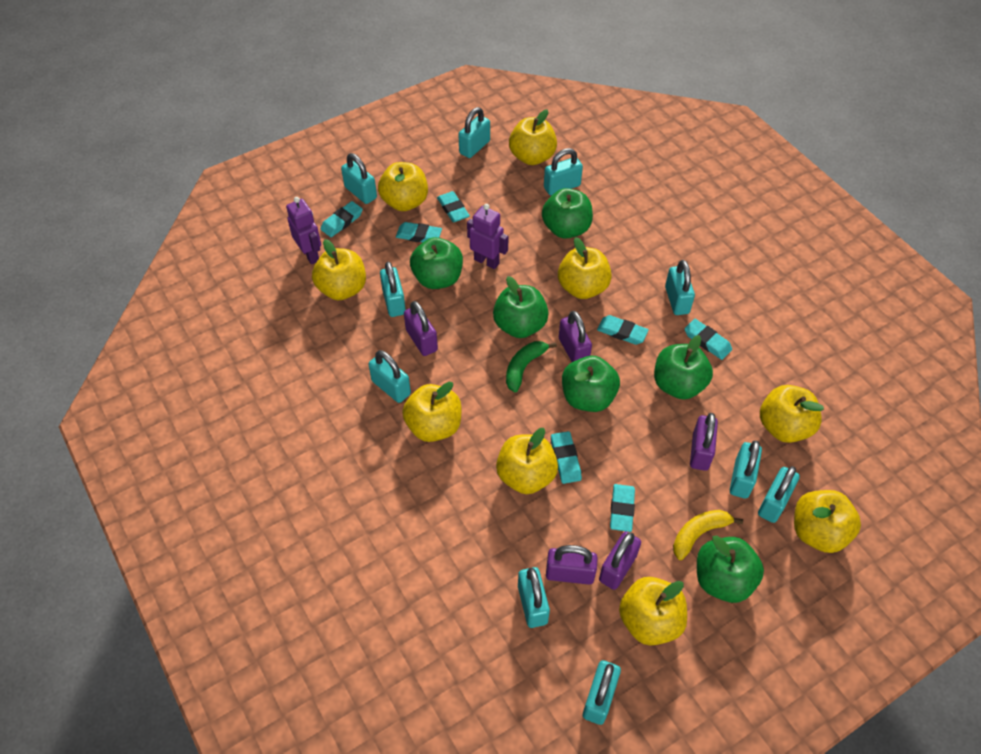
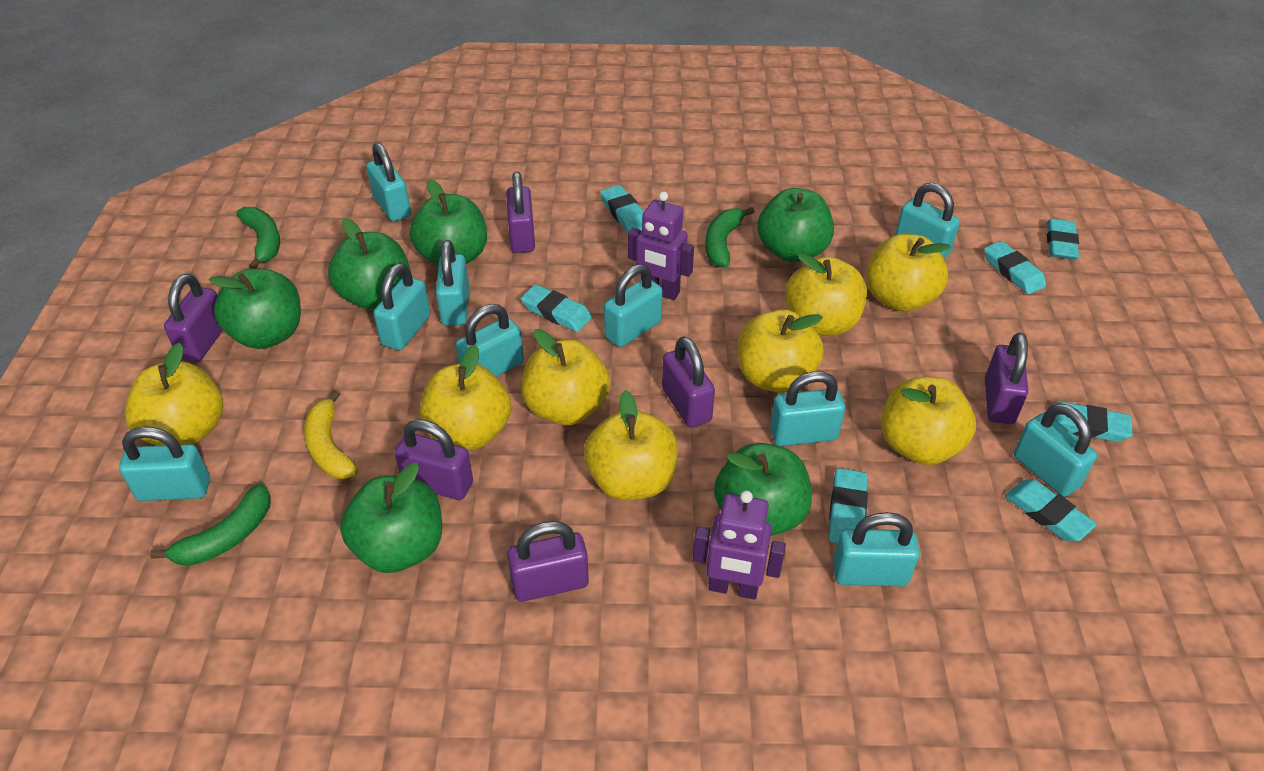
green banana: [506,341,557,392] = 1 -> [150,483,271,566] [236,207,280,269] [705,207,755,267] = 3
purple padlock: [404,301,438,356] [546,545,598,585] [559,311,592,362] [599,531,641,590] [690,413,718,471] = 5 -> [164,274,223,362] [395,419,473,500] [506,172,535,253] [507,521,589,602] [662,336,715,428] [985,332,1029,424] = 6
yellow apple: [312,239,366,300] [378,162,428,211] [402,382,461,442] [496,428,558,494] [509,109,557,165] [558,237,612,299] [619,577,687,646] [760,385,824,443] [794,490,861,553] = 9 -> [125,343,223,446] [420,345,511,450] [521,329,610,425] [584,390,678,501] [738,310,824,393] [785,253,867,336] [866,234,951,312] [881,377,976,465] = 8

